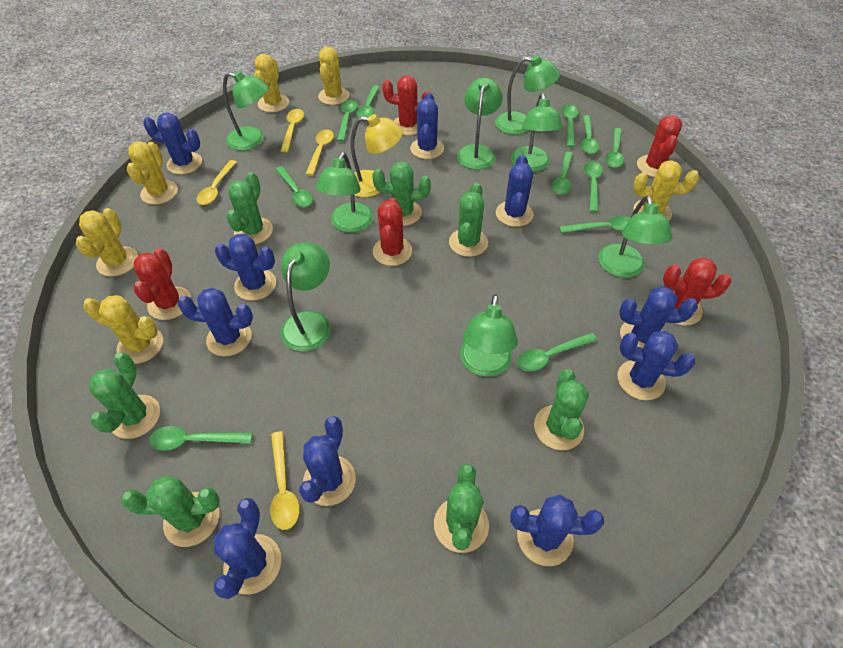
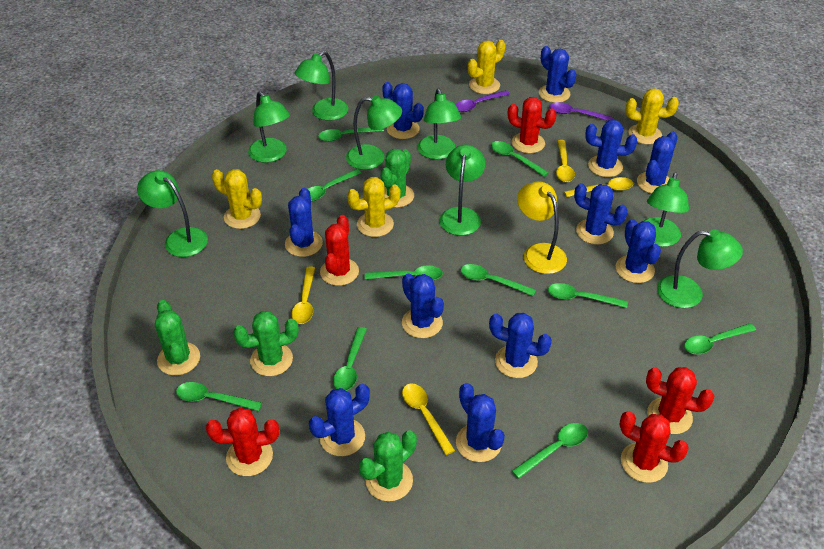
blue cactus: [143,113,202,174] [177,288,253,356] [214,498,281,599] [215,234,276,301] [299,416,356,506] [410,93,444,159] [496,155,534,227] [510,495,604,566] [618,331,695,400] [619,286,698,348] = 10 -> [285,188,323,257] [309,384,370,456] [382,82,423,139] [402,273,444,338] [456,383,505,462] [489,313,552,378] [539,46,576,103] [574,183,628,245] [585,120,637,177] [616,219,661,283] [637,132,678,194] = 11
green cactus: [89,352,160,439] [121,475,220,547] [226,172,273,244] [372,161,431,226] [434,464,489,553] [449,183,488,257] [534,369,589,450] = 7 -> [155,300,200,375] [233,311,299,376] [359,430,417,501] [380,149,414,208] = 4
green spoon: [149,426,253,451] [275,166,313,207] [337,99,358,142] [356,85,379,118] [517,333,597,371] [551,152,573,195] [559,216,630,233] [561,104,579,147] [581,115,599,154] [584,161,603,213] [605,128,624,168] = 11 -> [176,382,262,411] [308,169,361,201] [318,127,384,141] [333,327,367,391] [365,265,443,280] [461,264,536,296] [491,141,549,177] [512,423,588,479] [548,283,628,308] [684,323,756,354] = 10
purple spoon: none = 0 -> [455,90,510,112] [549,102,614,121] = 2
yellow cactus: [76,208,138,276] [84,295,163,364] [127,141,178,205] [254,54,289,112] [318,47,349,105] [633,160,699,221] = 6 -> [212,169,262,229] [347,177,401,237] [468,40,506,94] [625,88,679,145] = 4

